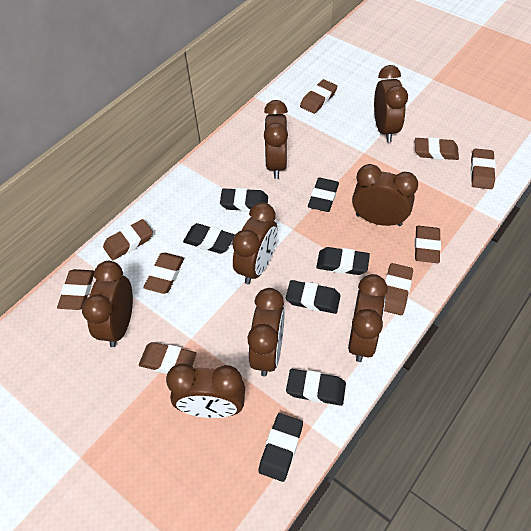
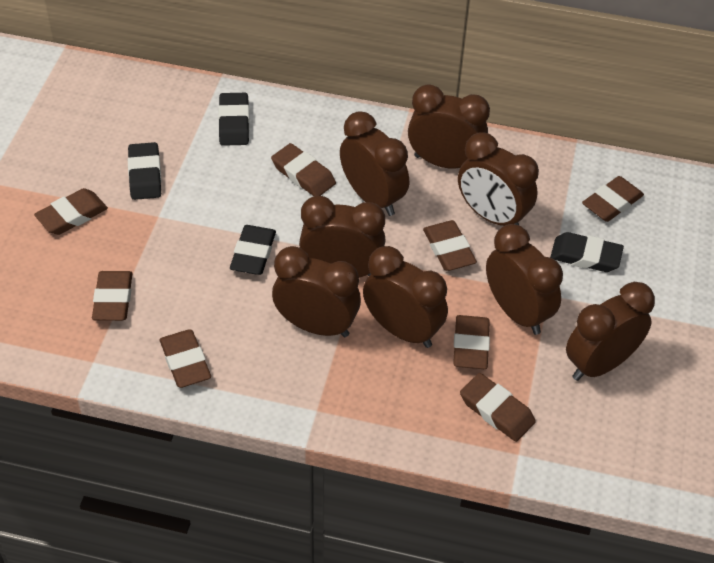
black eraser: [183,223,234,254] [220,188,268,212] [258,413,303,482] [286,280,341,314] [286,369,346,406] [308,178,339,212] [316,247,370,275] = 7 -> [128,142,161,200] [218,93,250,146] [230,225,276,275] [550,232,624,272] = 4
brown eraser: [57,269,94,310] [103,219,153,260] [139,342,197,374] [143,253,184,294] [300,79,337,114] [384,263,413,315] [415,137,459,160] [415,226,441,263] [471,148,496,189] = 9 -> [34,188,108,235] [92,271,133,321] [160,329,211,388] [271,143,336,196] [423,220,477,271] [453,315,490,369] [460,373,536,442] [582,176,644,222] = 8

